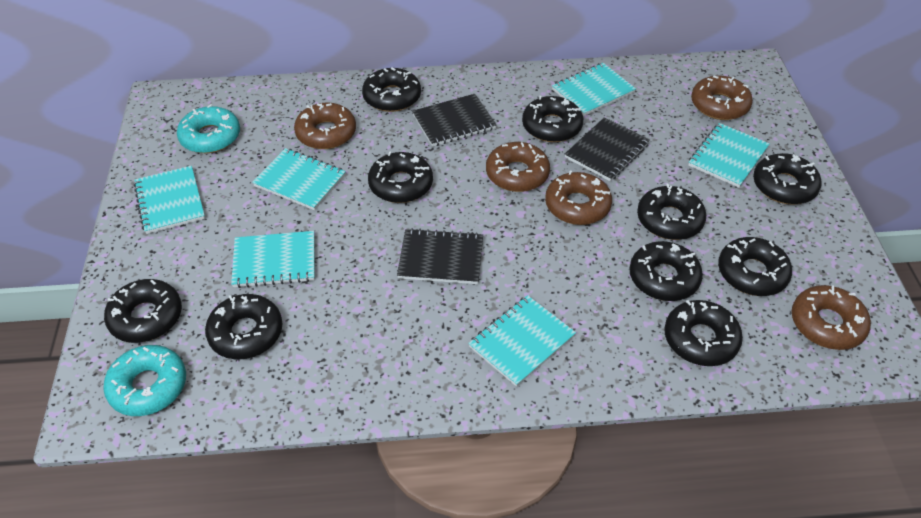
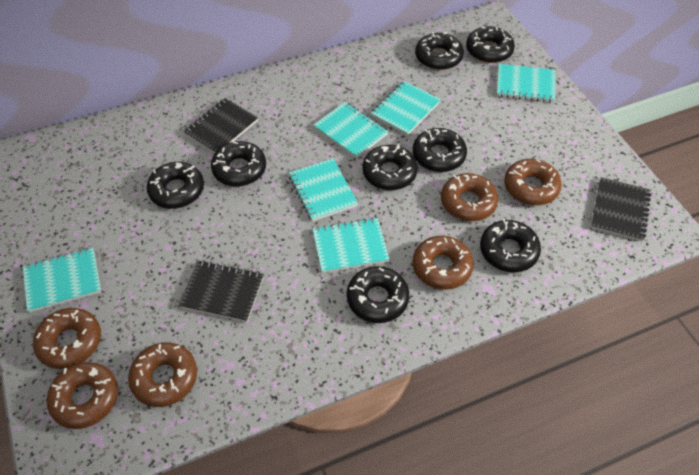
black donut: [104,279,182,343] [205,294,282,359] [362,67,421,112] [368,152,433,203] [522,96,583,142] [629,241,703,301] [637,184,706,240] [664,300,743,366] [718,237,792,296] [753,153,822,205] = 10 -> [147,162,204,209] [211,141,266,186] [347,266,409,323] [363,144,418,190] [413,128,467,172] [415,32,464,70] [466,26,515,63] [480,219,541,272] = 8
brown donut: [294,103,356,149] [486,142,550,192] [545,170,612,225] [691,75,753,120] [792,285,871,350] = 5 -> [33,308,101,369] [46,362,118,429] [128,342,197,407] [412,236,474,290] [441,173,498,221] [504,159,562,205] = 6
turquoise donut: [103,345,186,416] [177,104,240,153] = 2 -> none = 0

